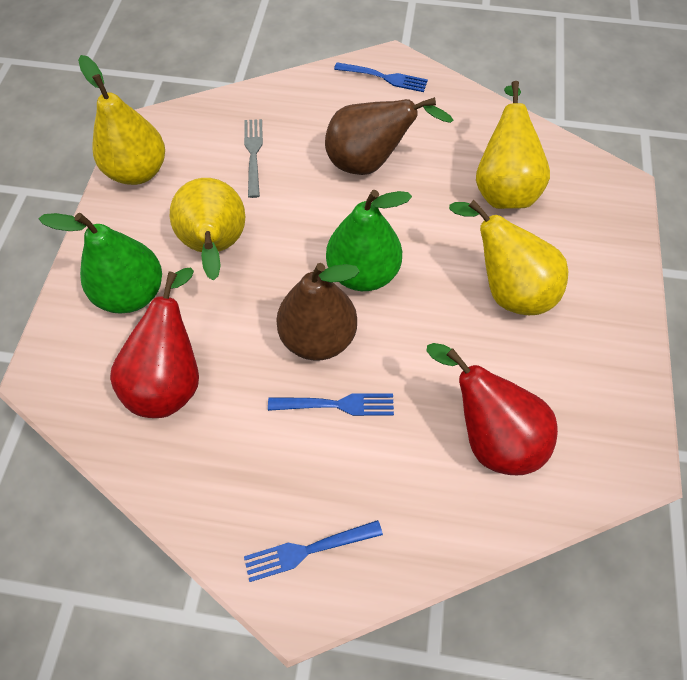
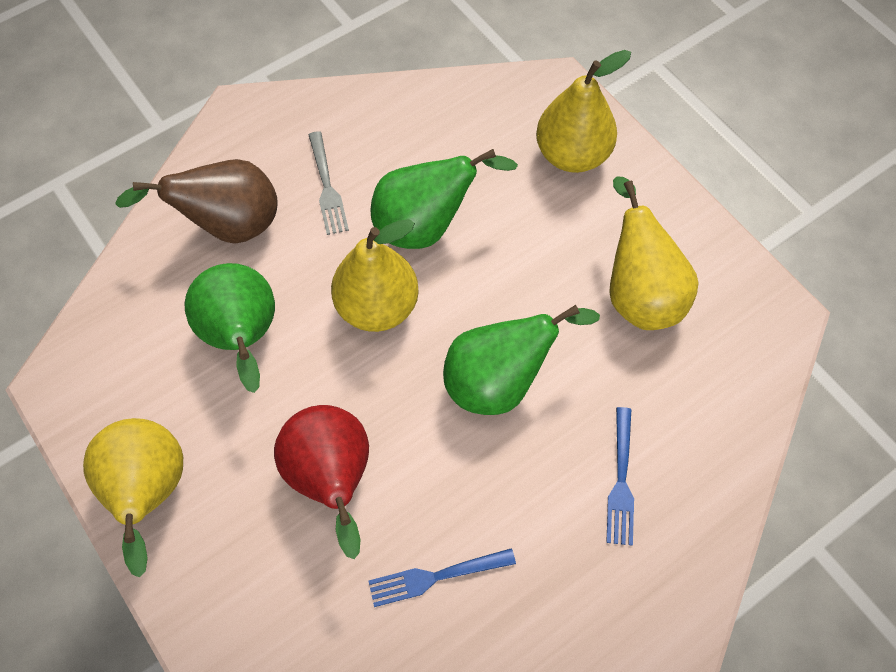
blue fork: [244,520,383,582] [268,393,394,416] [334,63,428,92] = 3 -> [368,548,516,607] [606,407,634,546] = 2
brown pear: [276,263,360,361] [325,97,453,175] = 2 -> [115,159,278,244] = 1
green pear: [39,213,162,314] [326,190,412,291] = 2 -> [184,263,275,393] [371,149,518,249] [443,305,600,415] = 3
red pear: [110,268,199,418] [426,343,558,475] = 2 -> [274,405,369,559] = 1

